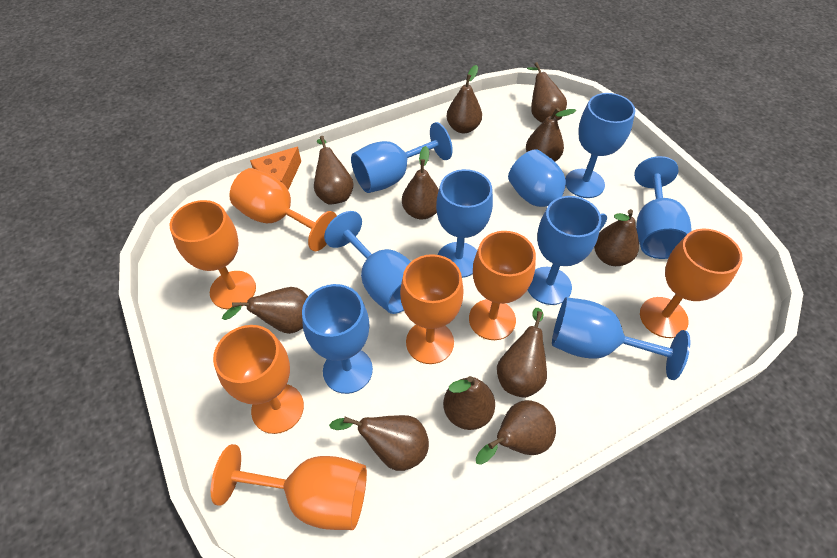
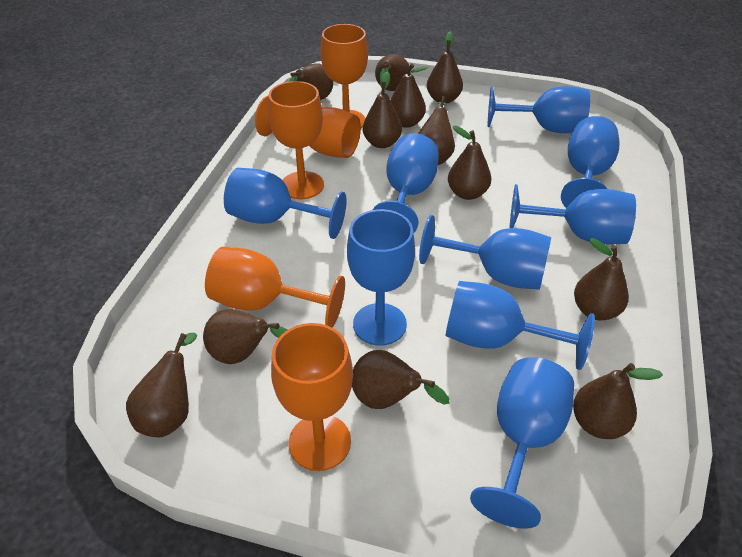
brown pear: [222,287,308,334] [314,136,354,205] [329,415,429,471] [402,146,439,220] [443,376,495,430] [447,65,482,133] [476,400,556,465] [497,308,547,398] [526,108,576,162] [527,62,567,123] [594,209,639,266] = 11 -> [126,333,197,437] [203,309,287,364] [289,63,334,100] [352,350,449,409] [363,72,402,148] [375,54,410,91] [390,63,429,128] [418,96,455,165] [427,32,463,103] [448,125,491,200] [573,363,663,439] [574,238,629,320] = 12
orange cheese: [250,146,301,190] = 1 -> none = 0
orange goblet: [170,200,256,309] [210,444,367,530] [213,325,304,434] [229,168,337,251] [400,254,464,364] [469,231,536,340] [640,228,742,338] = 7 -> [205,247,345,328] [255,96,361,158] [268,81,324,199] [271,323,353,471] [320,24,368,128] = 5

